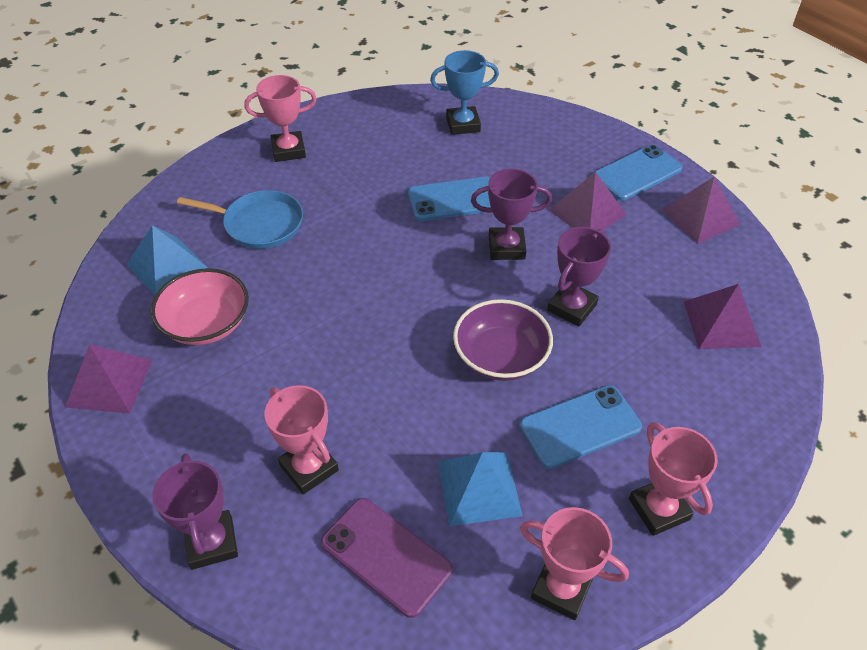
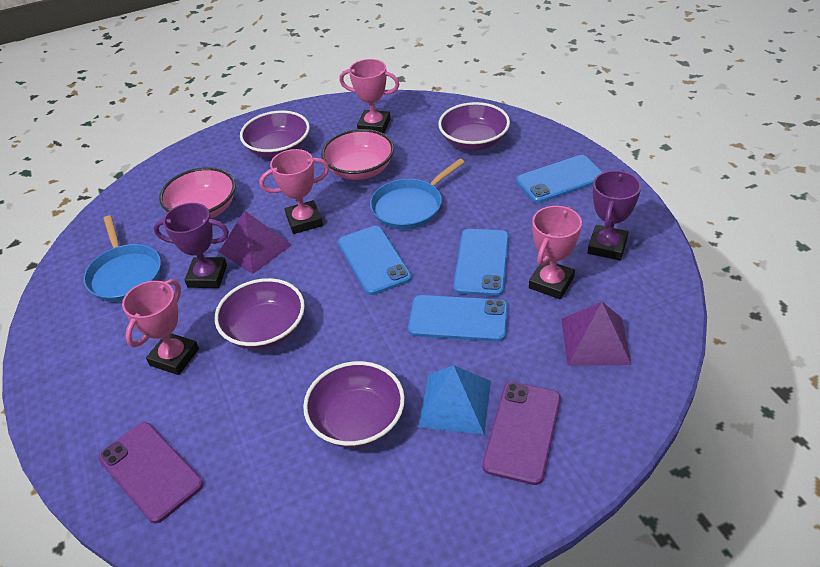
blue pan: [177,190,303,249] = 1 -> [83,215,161,302] [370,158,465,230] = 2
blue phone: [408,177,491,221] [520,385,642,469] [595,145,683,201] = 3 -> [338,226,412,295] [408,295,508,342] [453,229,509,296] [516,155,602,203] = 4
blue pyramid: [126,225,207,295] [438,452,522,526] = 2 -> [418,365,491,434] = 1
blue trophy: [430,50,499,135] = 1 -> none = 0
pink bowl: [151,268,249,345] = 1 -> [159,167,236,218] [321,129,394,180] = 2
purple bowl: [453,299,553,381] = 1 -> [215,278,305,350] [240,111,310,158] [303,361,405,448] [438,102,510,151] = 4
purple phone: [321,498,453,618] = 1 -> [98,422,203,523] [482,382,561,485] = 2
purple pyramid: [65,344,152,413] [549,172,627,230] [662,177,741,244] [684,284,761,349] = 4 -> [219,210,292,274] [561,302,632,366] = 2
purple trophy: [152,453,238,570] [471,169,552,260] [547,227,611,327] = 3 -> [154,203,229,288] [587,170,641,260] = 2

